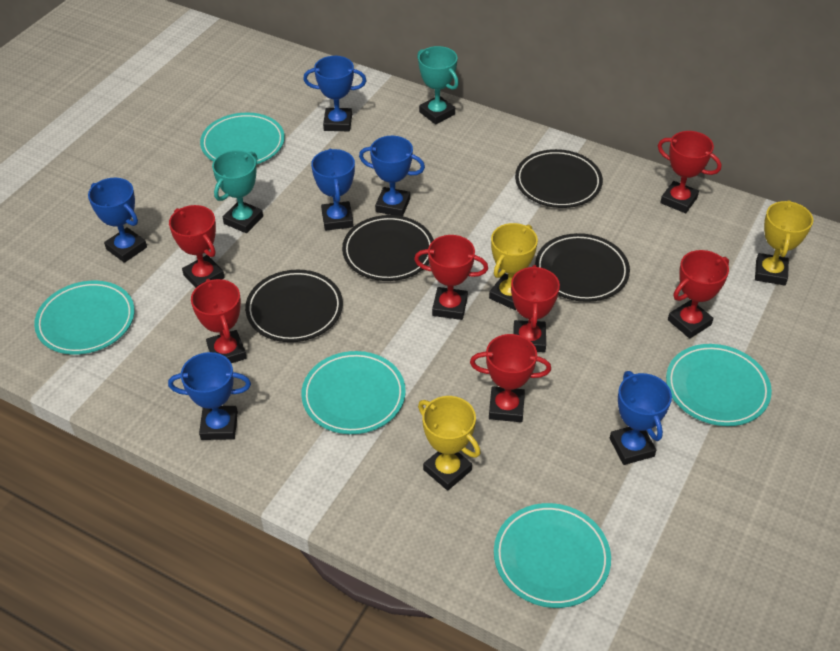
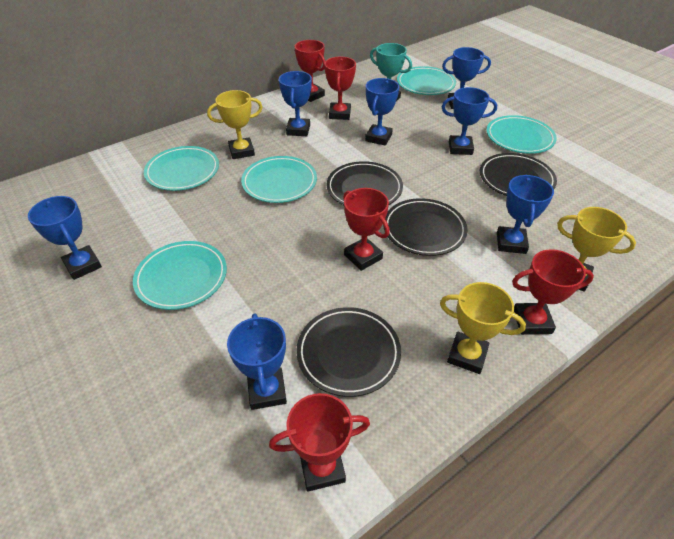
blue trophy: [88,178,147,263] [168,352,251,440] [303,56,367,131] [311,149,355,231] [359,136,425,216] [610,371,672,465] = 6 -> [28,196,102,280] [227,313,287,410] [279,71,312,136] [365,78,399,146] [442,47,491,109] [442,87,497,155] [497,175,554,254] = 7
red trophy: [169,205,225,288] [191,279,247,363] [414,235,488,320] [470,334,551,422] [511,265,560,352] [658,131,721,213] [668,250,729,339] = 7 -> [269,393,370,492] [295,40,325,102] [325,57,356,120] [343,188,390,271] [512,249,594,335] = 5
turquoise trophy: [212,150,263,233] [417,46,459,124] = 2 -> [370,43,412,101] = 1

